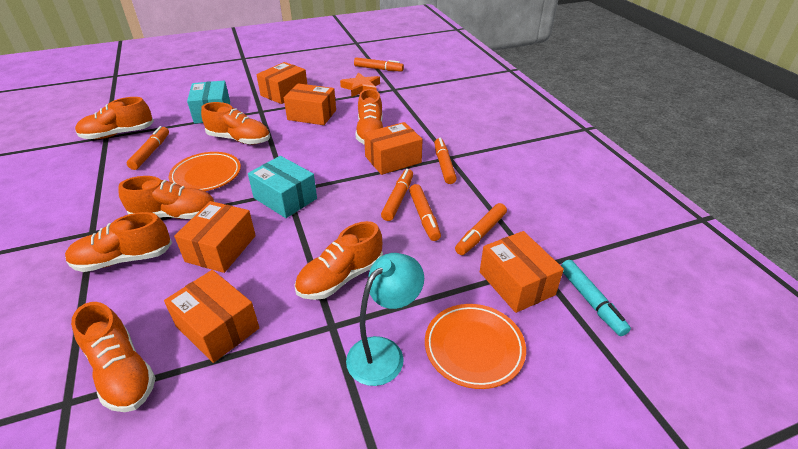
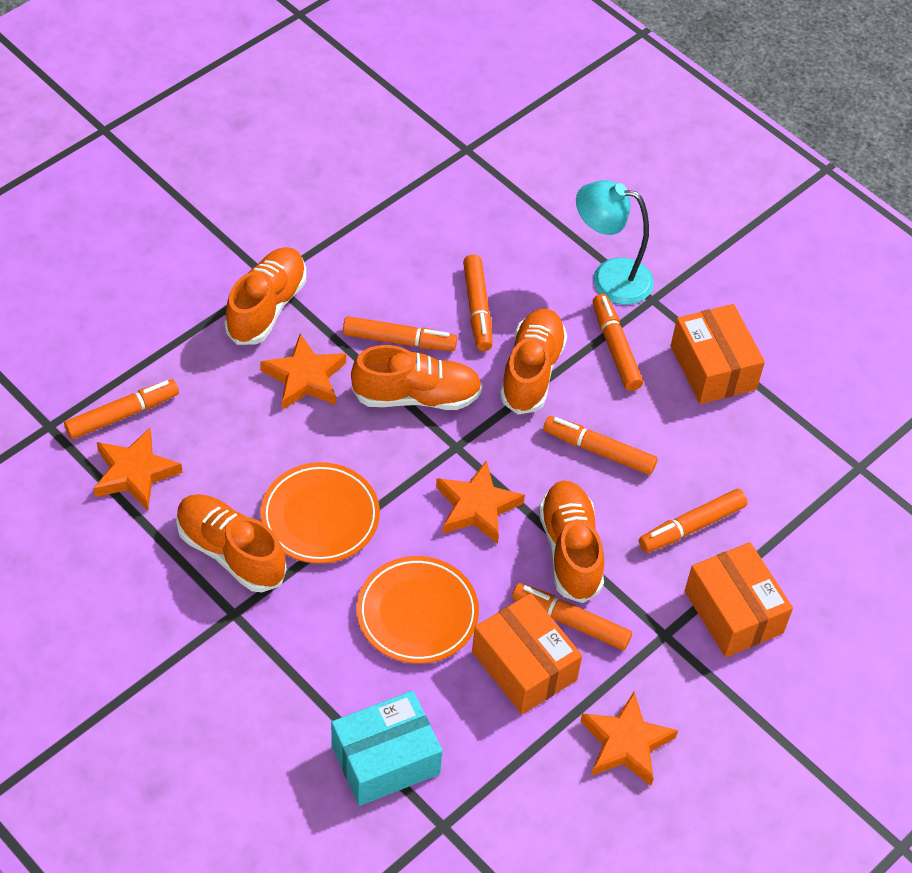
orange box: [164,270,259,363] [174,201,256,273] [256,62,307,104] [284,83,336,125] [364,122,423,175] [480,231,564,313] = 6 -> [472,593,582,714] [671,304,765,404] [685,542,793,657] = 3
orange marker: [127,126,169,170] [354,57,404,71] [381,169,413,221] [409,184,441,241] [434,138,457,184] [455,203,507,255] = 6 -> [64,379,179,439] [343,316,457,351] [463,254,493,351] [512,583,632,650] [543,416,658,475] [593,294,643,391] [639,489,747,553] = 7
orange shoe: [65,212,172,272] [71,302,156,412] [75,97,154,139] [119,176,215,219] [201,102,270,144] [295,221,383,300] [356,89,383,145] = 7 -> [176,494,287,592] [224,247,306,345] [351,345,482,410] [500,309,567,414] [539,481,604,603] = 5
orange star: [340,72,380,97] = 1 -> [93,428,183,510] [260,334,346,410] [436,460,525,544] [581,692,678,786] = 4
turquoise box: [187,81,230,124] [248,156,317,218] = 2 -> [331,691,442,806] = 1
turquoise marker: [561,260,631,336] = 1 -> none = 0

